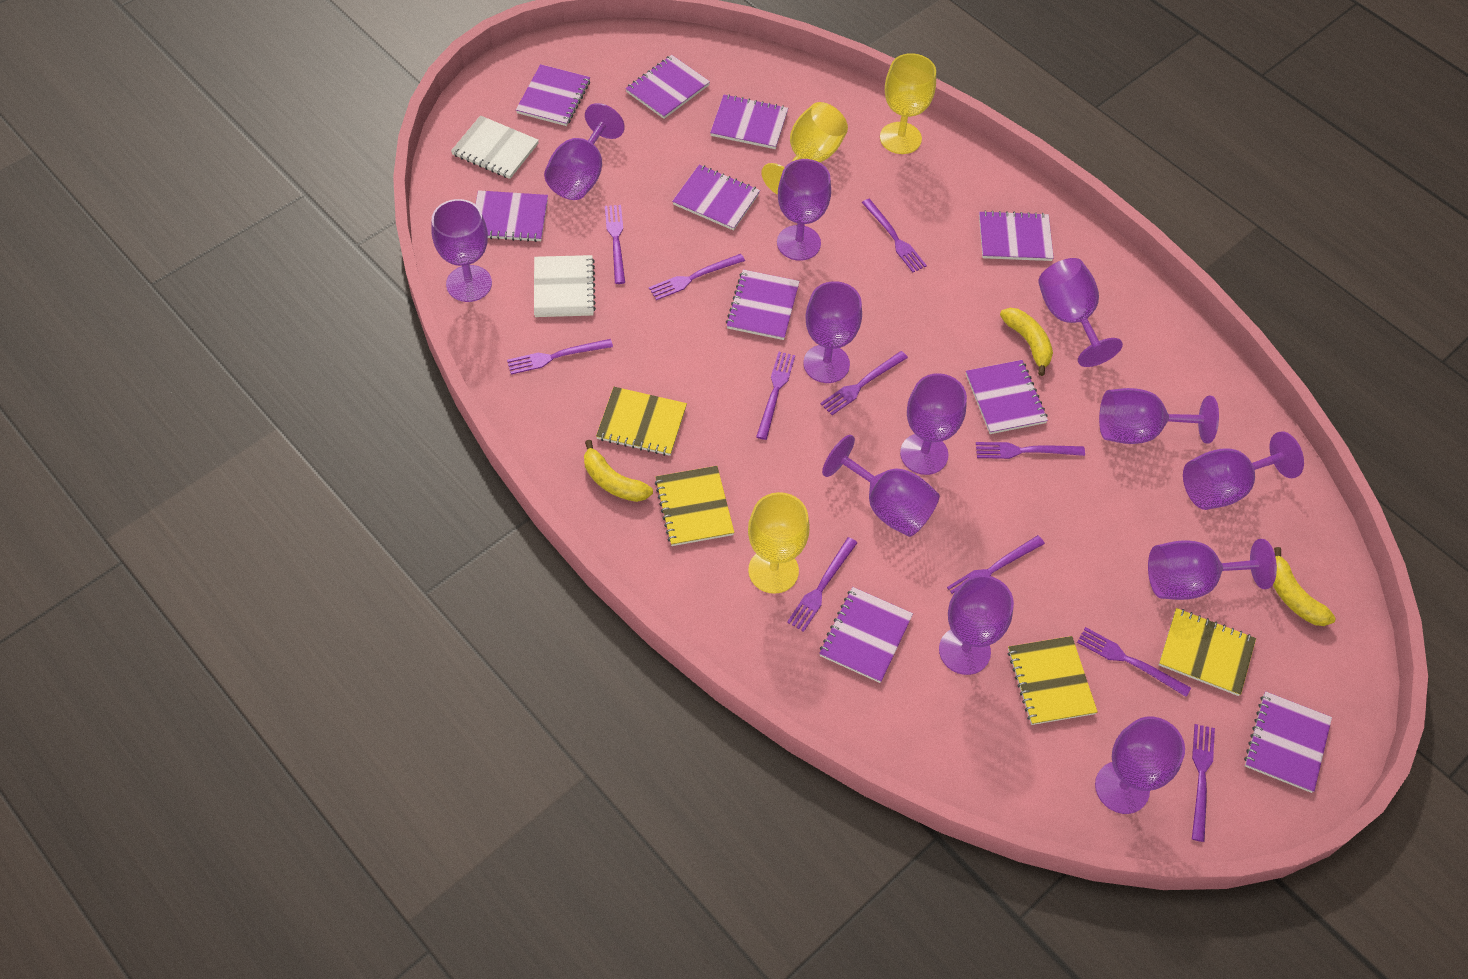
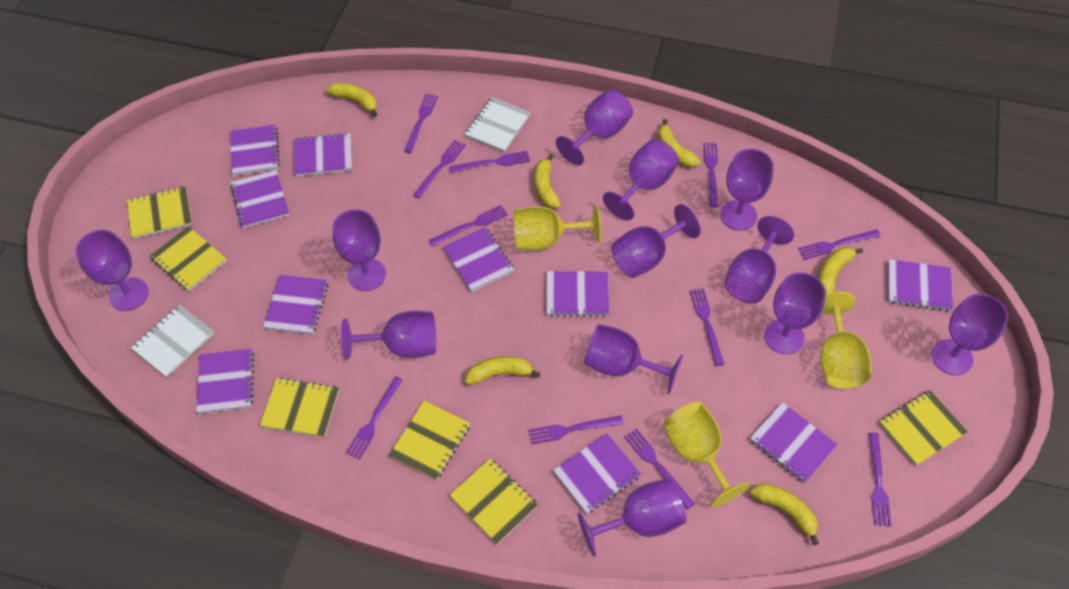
yellow banana: [584,440,653,502] [1000,308,1053,376] [1273,547,1336,626] = 3 -> [326,83,377,117] [465,356,540,385] [534,154,561,209] [658,119,700,167] [750,483,819,545] [818,247,863,294] = 6
yellow notebook: [596,387,687,456] [654,466,734,546] [1008,636,1098,725] [1159,608,1256,696] = 4 -> [127,186,192,239] [150,226,227,291] [260,377,339,437] [389,400,470,480] [449,459,538,545] [879,390,968,466] = 6

